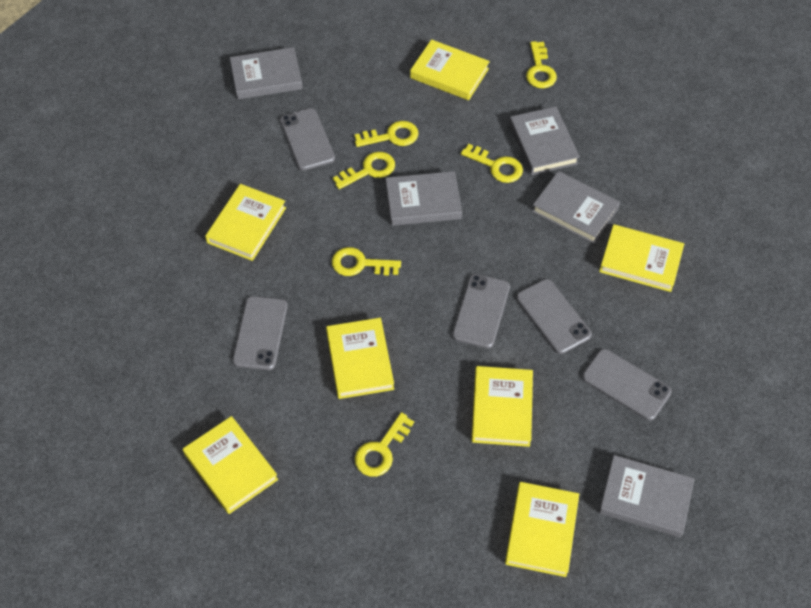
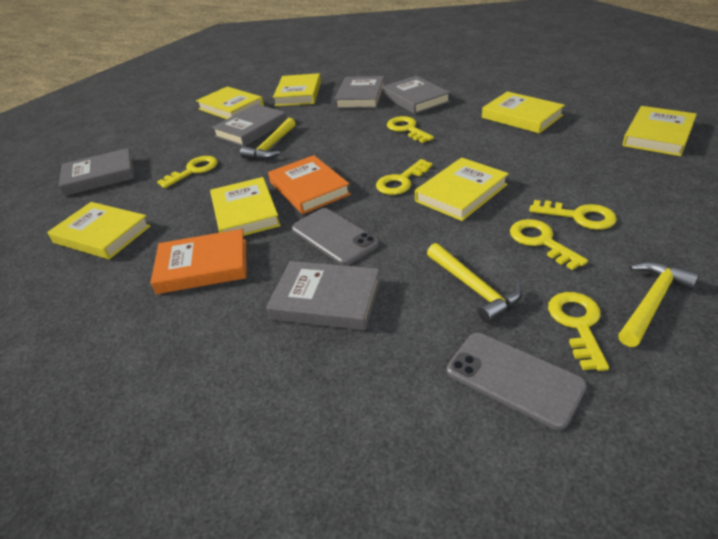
grey phone: [232,296,288,370] [280,108,335,170] [452,274,510,348] [516,279,592,354] [582,349,672,420] = 5 -> [292,208,379,266] [447,333,587,430] = 2
orange book: none = 0 -> [150,229,247,294] [268,155,351,214] = 2
yellow hammer: none = 0 -> [240,118,296,160] [427,243,522,323] [618,261,700,347] = 3

